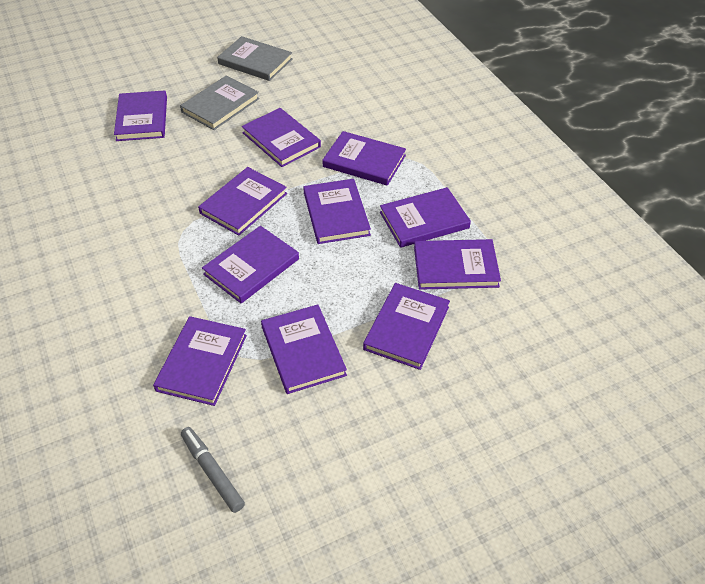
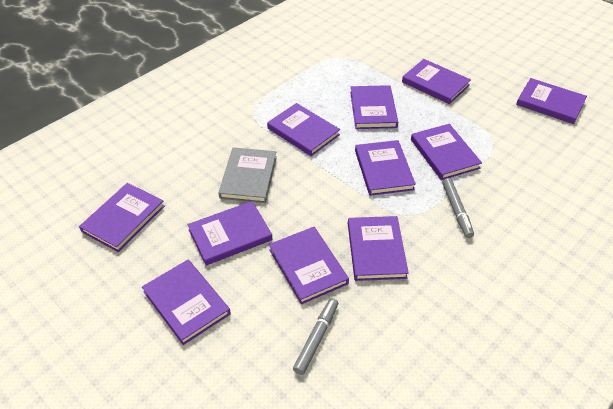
grey book: [180,76,260,130] [217,36,293,81] = 2 -> [218,147,277,203] = 1
grey marker: [181,427,245,513] = 1 -> [293,298,338,375] [442,178,474,238] = 2

